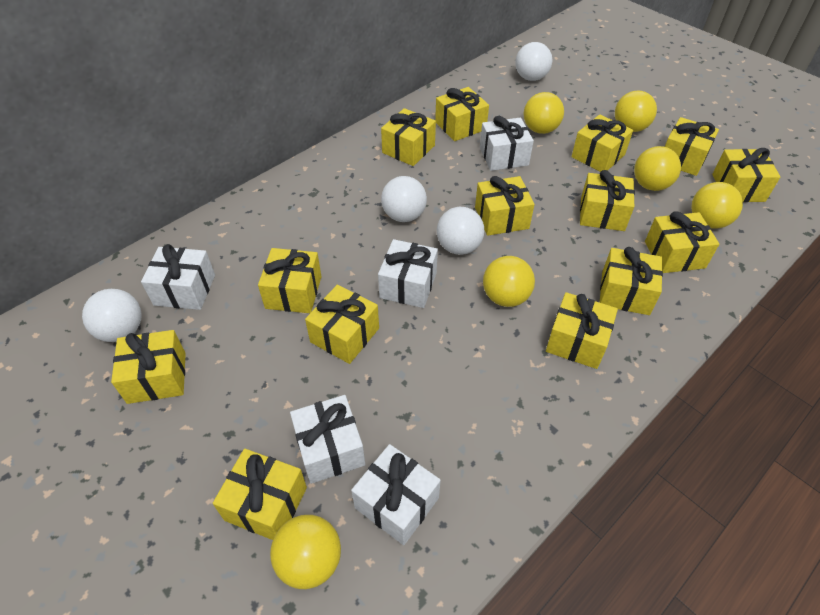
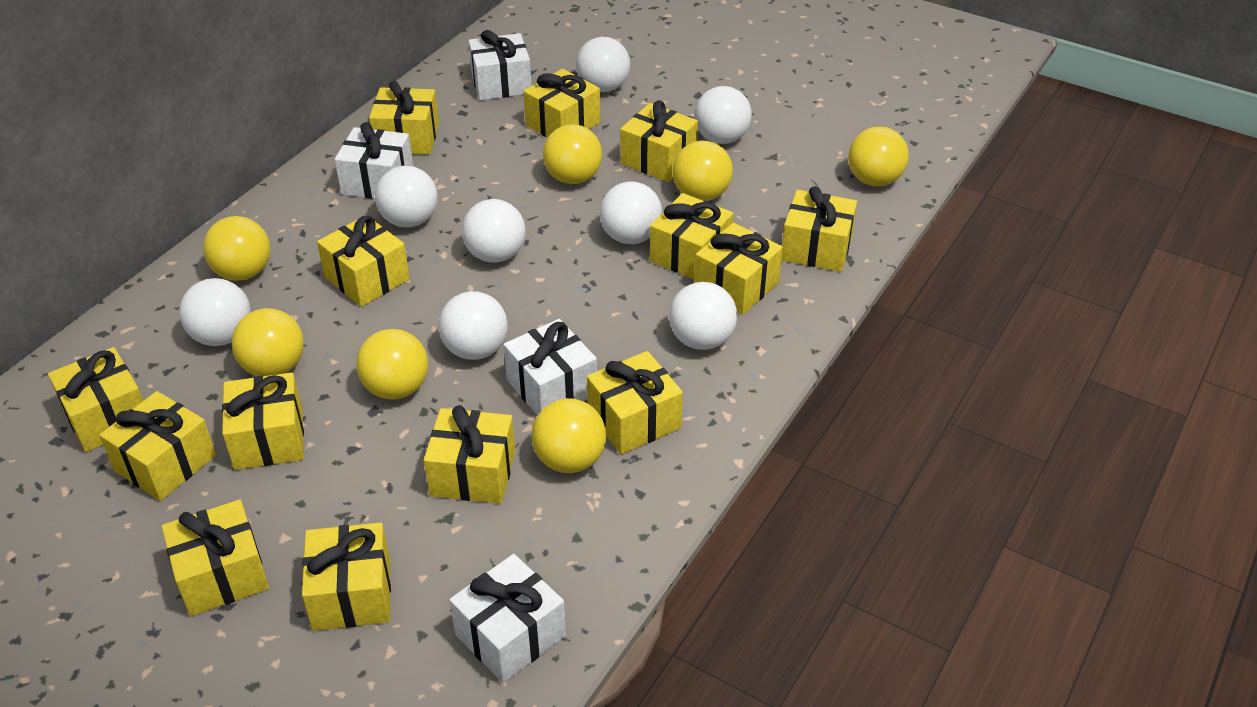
white ball: [82,289,142,342] [381,176,427,222] [437,207,484,255] [515,42,552,81] = 4 -> [179,278,251,346] [375,166,438,228] [439,291,508,360] [462,199,526,263] [576,37,630,92] [600,181,662,244] [669,282,737,350] [694,86,752,144] = 8
white gift: [141,244,215,310] [290,395,365,484] [351,444,441,545] [378,239,438,308] [480,116,534,171] = 5 -> [335,122,413,199] [449,554,566,683] [468,30,532,100] [504,319,597,416] = 4
yellow ball: [270,515,341,589] [483,256,535,307] [524,92,564,134] [615,90,657,132] [634,146,681,191] [691,182,743,229] = 6 -> [203,216,270,281] [232,308,304,376] [356,329,428,400] [531,398,606,473] [543,124,602,184] [673,141,733,201] [848,127,909,187] = 7

